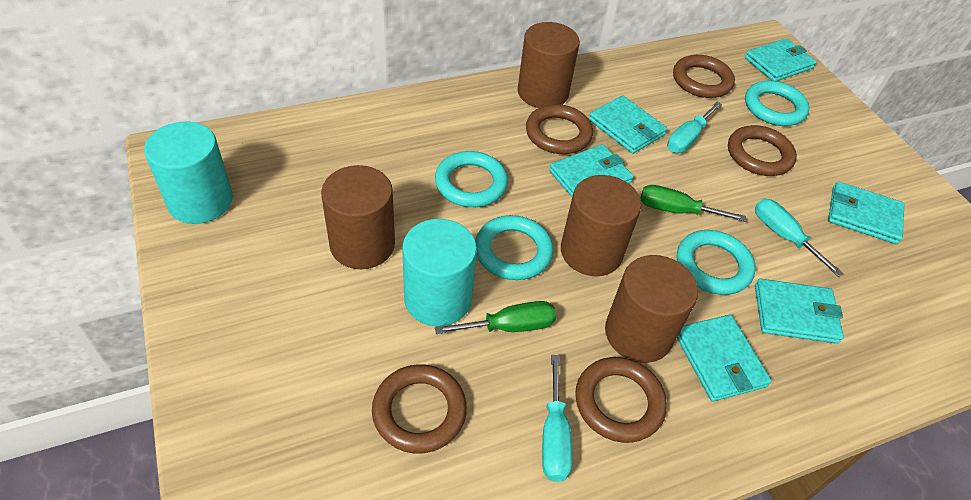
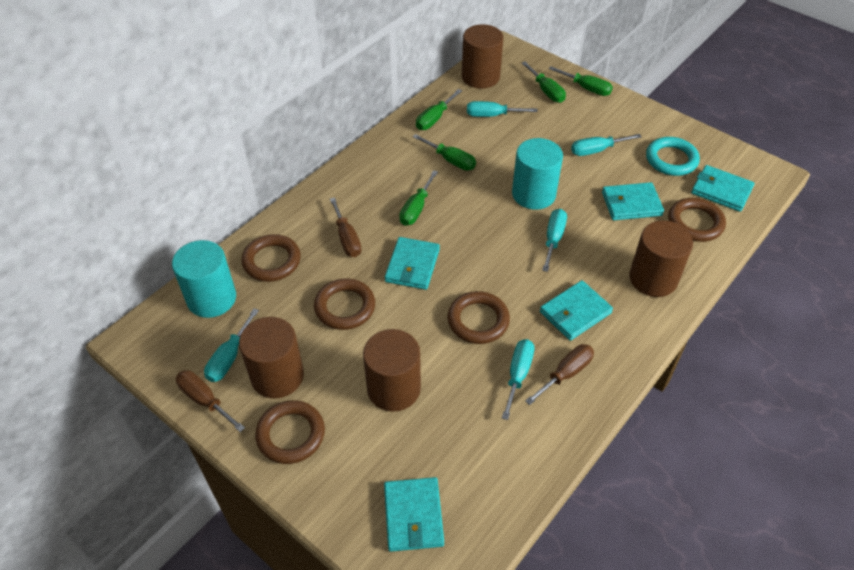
brown screwdriver: none = 0 -> [176,370,245,432] [330,197,361,257] [525,344,594,405] = 3
green screwdriver: [435,301,556,334] [640,185,746,222] = 2 -> [399,170,438,226] [413,134,476,171] [416,89,462,130] [522,61,566,103] [549,66,613,96] = 5
turquoise ring: [435,151,508,207] [475,215,553,280] [677,230,756,295] [745,80,809,126] = 4 -> [646,137,700,176] = 1
turquoise screwdriver: [542,355,572,482] [667,102,722,153] [755,199,844,277] = 3 -> [204,308,259,382] [467,101,538,117] [502,339,534,420] [542,209,567,272] [571,134,641,156] = 5
turquoise wallet: [549,144,634,197] [589,95,667,154] [677,315,772,402] [745,38,816,81] [755,278,844,344] [828,181,904,244] = 6 -> [384,477,444,552] [385,237,440,290] [540,280,613,341] [602,182,664,220] [691,165,755,212] = 5

